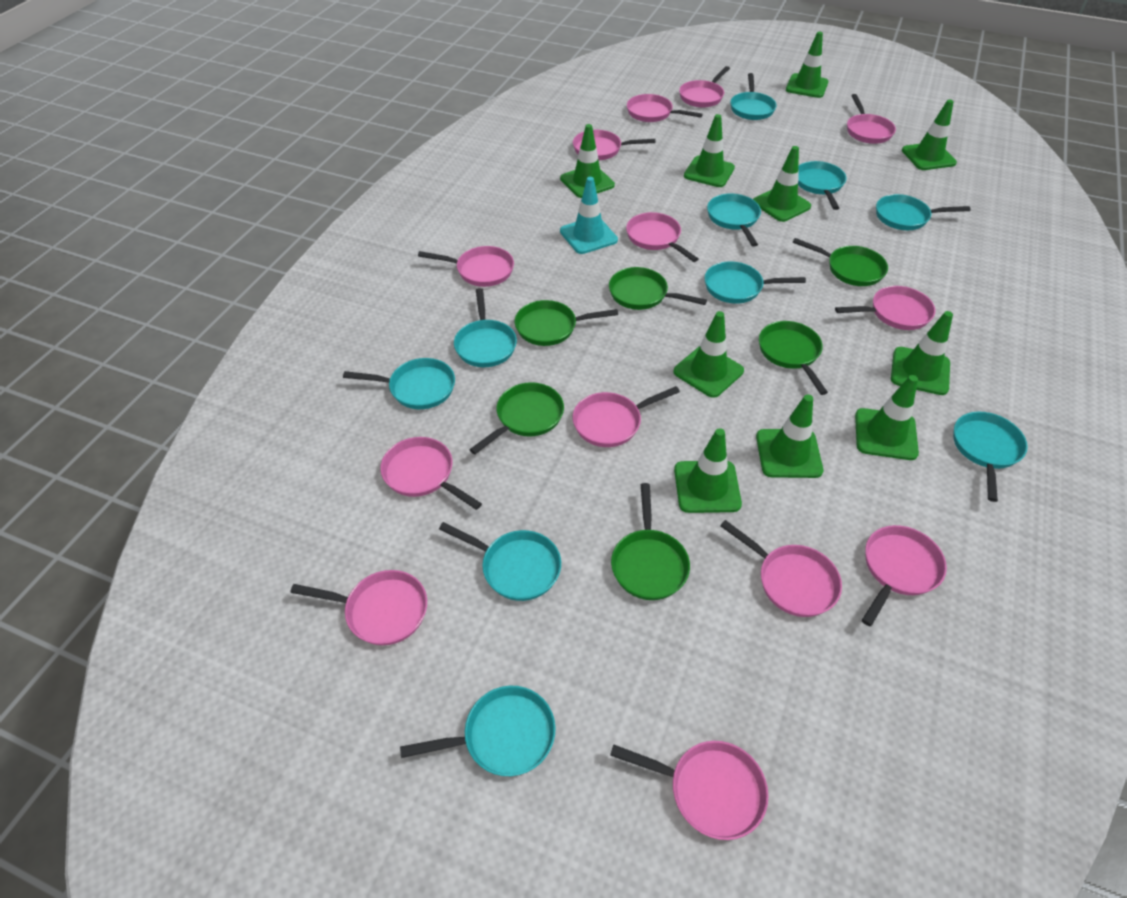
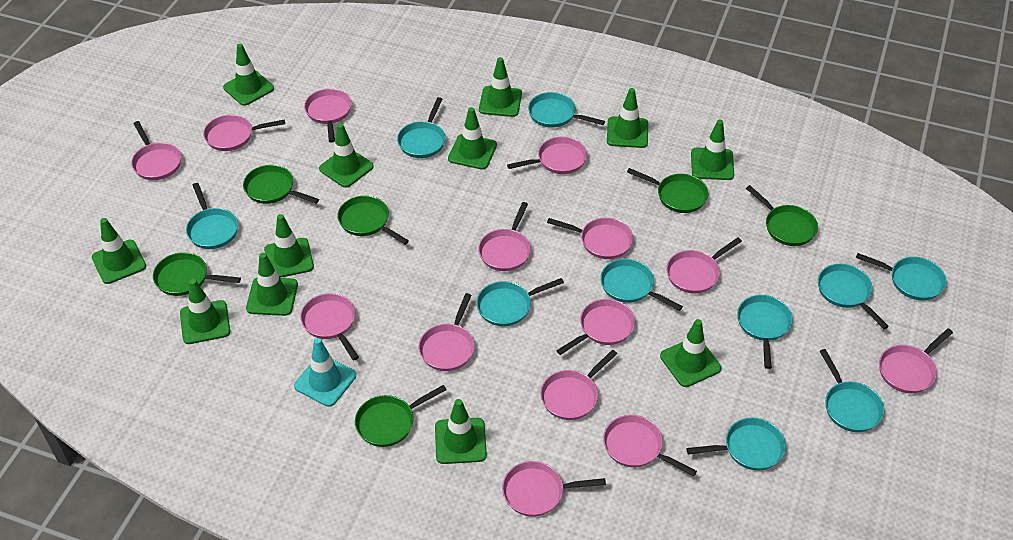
green traffic cone: [560,124,615,198] [673,311,744,398] [674,428,742,513] [684,114,735,187] [753,146,811,222] [756,395,823,478] [786,32,828,98] [855,375,919,460] [891,311,953,395] [902,99,957,170] = 10 -> [92,218,146,284] [180,279,230,344] [223,44,274,106] [246,253,298,316] [264,214,314,278] [319,123,374,188] [435,399,487,464] [448,107,497,169] [479,57,522,117] [607,88,648,148] [660,319,721,387] [691,120,734,180] = 12
pink pan: [290,570,427,645] [380,437,482,510] [418,246,514,287] [573,130,655,160] [573,386,680,447] [610,741,768,840] [626,212,698,262] [627,94,703,122] [679,66,730,108] [720,520,842,617] [835,286,935,330] [847,94,896,144] [862,525,947,626] = 13 -> [131,121,181,180] [203,115,285,151] [300,293,359,361] [304,89,352,143] [418,293,475,371] [478,202,531,271] [502,461,606,517] [507,137,587,174] [540,350,617,420] [547,218,633,259] [556,299,635,355] [603,415,697,477] [666,237,742,294] [879,328,953,394] = 14

